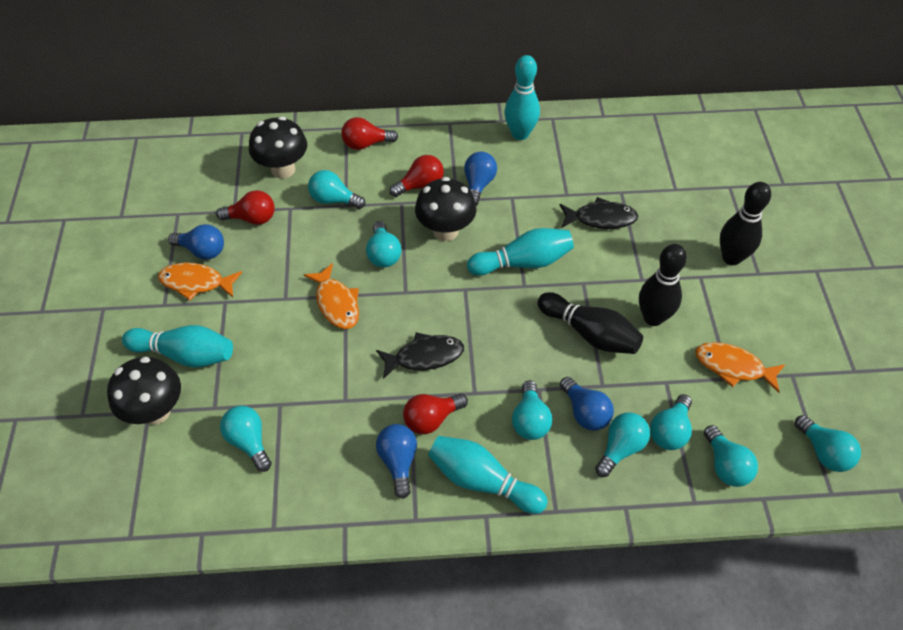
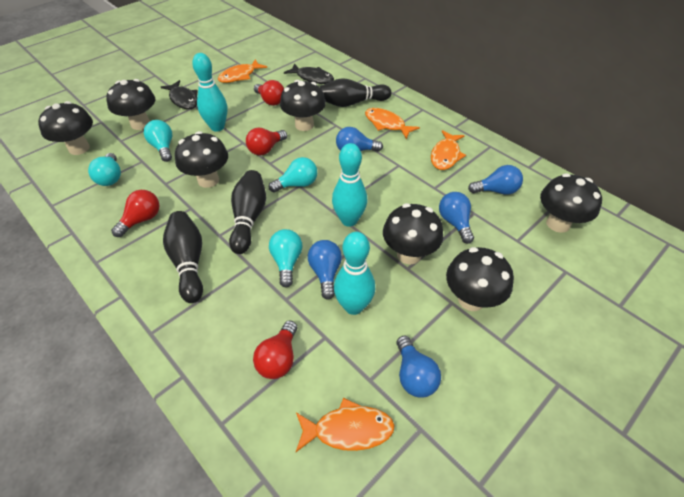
black mushroom: [107,357,181,425] [249,116,307,179] [415,177,476,241] = 3 -> [38,101,93,155] [106,79,155,130] [175,131,228,188] [280,80,326,131] [383,203,443,264] [446,247,514,311] [540,173,602,233] = 7
blue light bulb: [168,224,224,260] [376,424,417,499] [464,152,497,206] [560,377,614,431] = 4 -> [308,240,342,300] [336,127,383,152] [397,336,441,397] [439,192,474,244] [468,165,523,195] = 5
orange fish: [158,262,242,301] [304,263,359,329] [695,342,785,393] = 3 -> [218,59,267,83] [296,398,395,452] [365,108,420,139] [431,130,466,170] = 4
turquoise bowling pin: [122,325,233,368] [428,436,548,514] [467,228,574,276] [504,55,540,140] = 4 -> [192,53,228,132] [332,143,367,227] [334,232,375,315] = 3
turquoise light bulb: [220,406,272,472] [308,170,365,209] [366,221,401,267] [512,380,552,440] [595,412,650,477] [650,394,692,450] [704,425,758,487] [795,415,861,472] = 8 -> [88,153,121,186] [144,120,172,162] [269,157,317,192] [269,229,303,288] = 4

